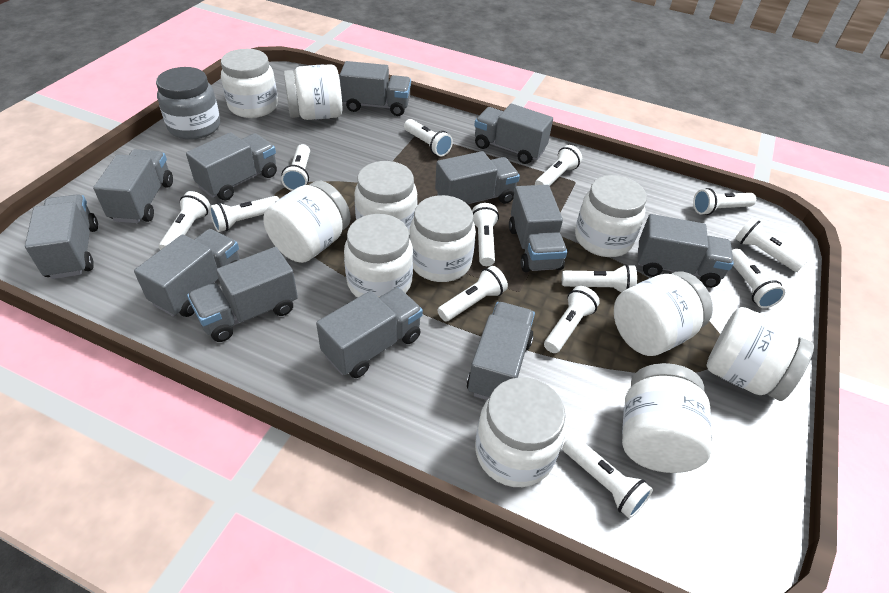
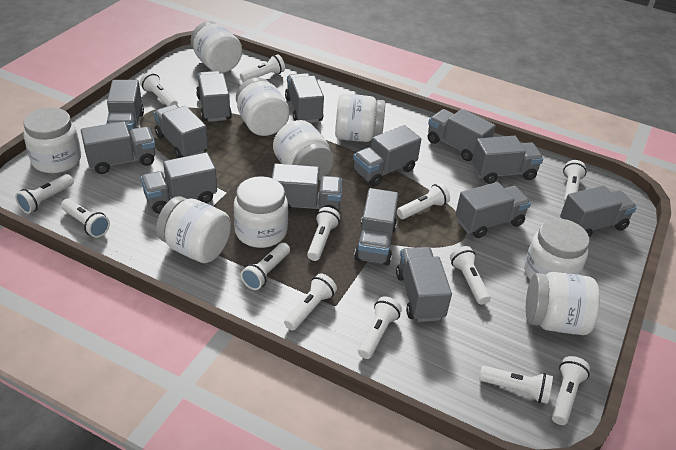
grey jar: [156,67,220,140] = 1 -> none = 0
grey truck: [25,194,98,279] [93,149,173,223] [134,229,240,317] [186,132,277,200] [187,247,298,342] [316,287,423,378] [340,61,411,116] [435,151,520,204] [467,302,535,400] [474,104,553,164] [509,185,567,272] [638,214,734,288] = 12 -> [81,121,156,174] [106,80,144,132] [141,152,217,214] [153,104,208,158] [196,71,232,122] [272,163,342,212] [285,73,324,123] [353,125,421,187] [354,188,399,265] [396,247,452,322] [428,109,496,161] [456,182,531,238] [472,136,543,184] [560,186,637,238] = 14
white jar: [221,49,278,118] [264,181,351,263] [284,64,342,120] [344,214,413,298] [354,161,418,234] [409,195,476,282] [475,377,566,487] [575,175,647,257] [614,271,713,356] [622,363,712,473] [707,307,814,401] = 11 -> [23,108,81,173] [156,196,231,263] [191,21,242,73] [234,176,288,248] [236,77,290,136] [273,120,334,180] [335,94,385,142] [524,218,589,279] [526,272,600,335] = 9

